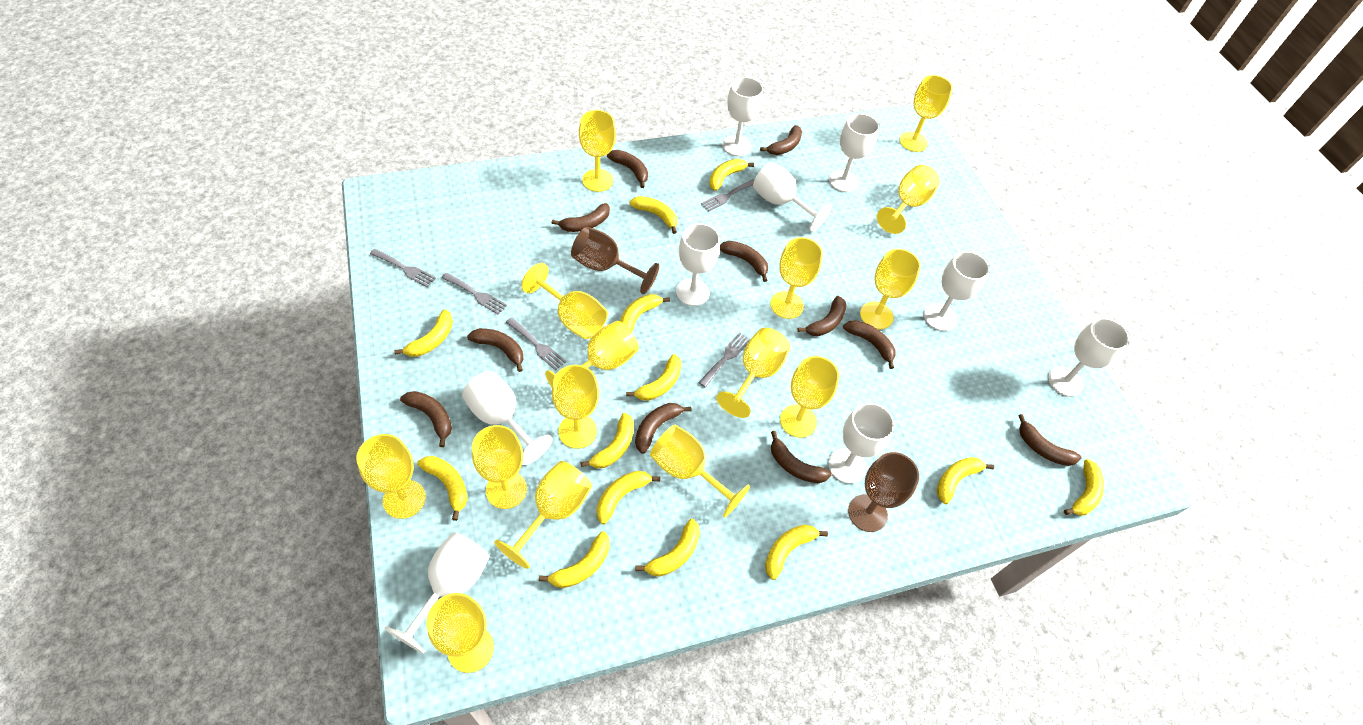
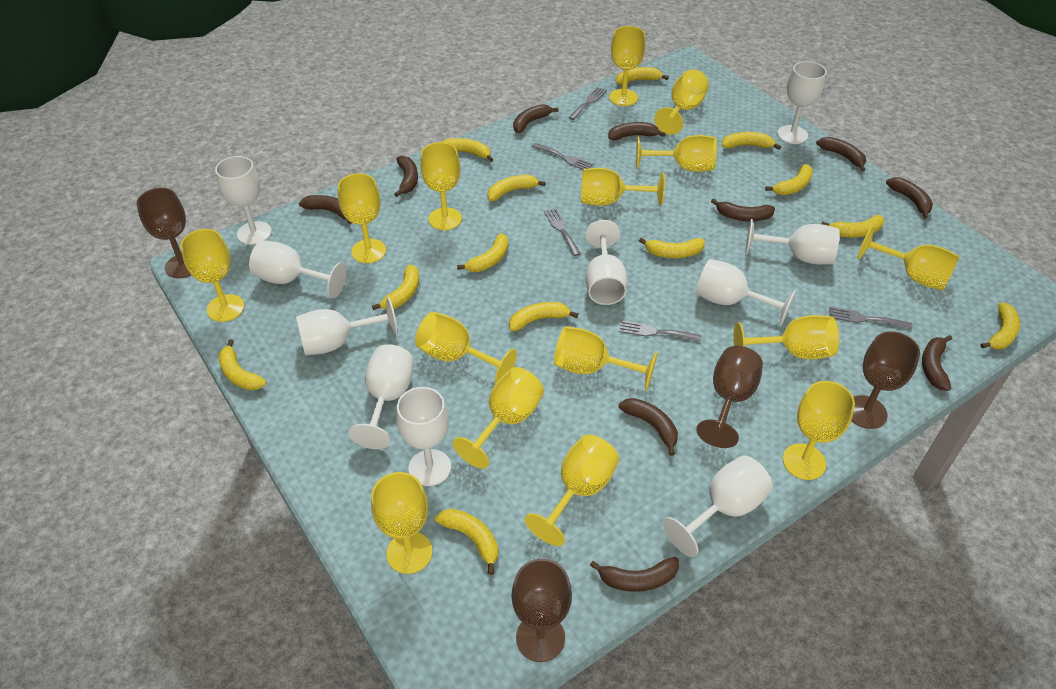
brown banana: [400,391,452,447] [467,328,524,372] [552,203,610,232] [607,150,648,188] [635,403,691,454] [720,241,768,282] [760,125,802,155] [771,431,832,483] [798,296,846,336] [843,320,896,369] [1018,414,1081,466] = 11 -> [299,195,352,224] [394,155,418,197] [513,104,559,133] [590,557,679,592] [608,122,666,140] [619,398,678,456] [711,198,775,221] [816,137,866,171] [886,177,933,219] [922,335,952,391] = 10
brown goblet: [571,227,659,294] [848,452,919,532] = 2 -> [137,188,191,278] [511,559,572,662] [696,346,763,448] [851,331,920,429] = 4
white goblet: [384,532,490,654] [462,371,552,465] [676,223,720,306] [722,77,763,156] [753,162,831,232] [828,403,894,484] [829,113,879,192] [923,251,989,331] [1048,318,1130,397] = 9 -> [215,156,272,245] [249,240,346,298] [296,297,398,355] [349,344,414,449] [396,387,451,486] [585,220,627,305] [663,455,773,557] [696,259,796,326] [745,219,840,265] [777,61,827,144] = 10

